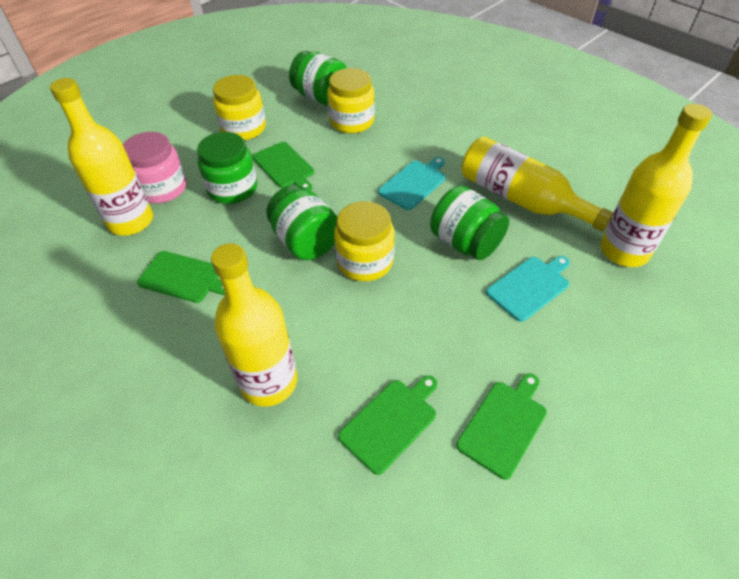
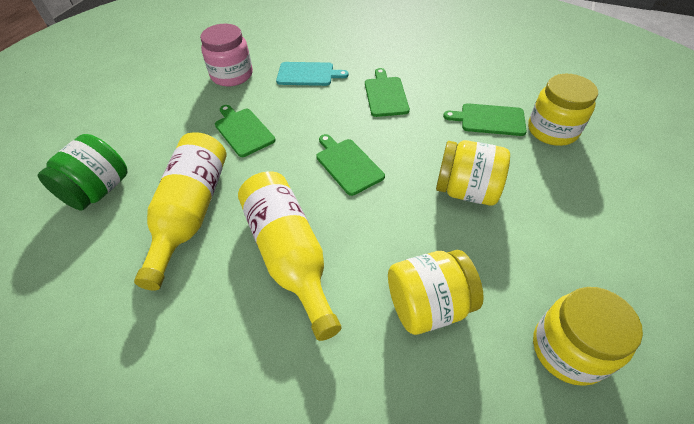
green jar: [197,132,257,204] [266,185,338,260] [289,51,347,106] [430,185,509,260] = 4 -> [38,134,128,211] = 1
turquoise cutting board: [378,157,446,210] [486,256,570,322] = 2 -> [276,62,349,86] = 1
yellow bottle: [50,78,153,236] [211,243,297,407] [462,136,613,231] [601,104,712,267] = 4 -> [134,132,226,291] [238,171,341,341] = 2
yellow jar: [213,75,266,140] [327,68,375,133] [334,201,395,281] = 3 -> [388,250,484,335] [436,140,510,206] [528,74,598,146] [533,287,643,386] = 4

